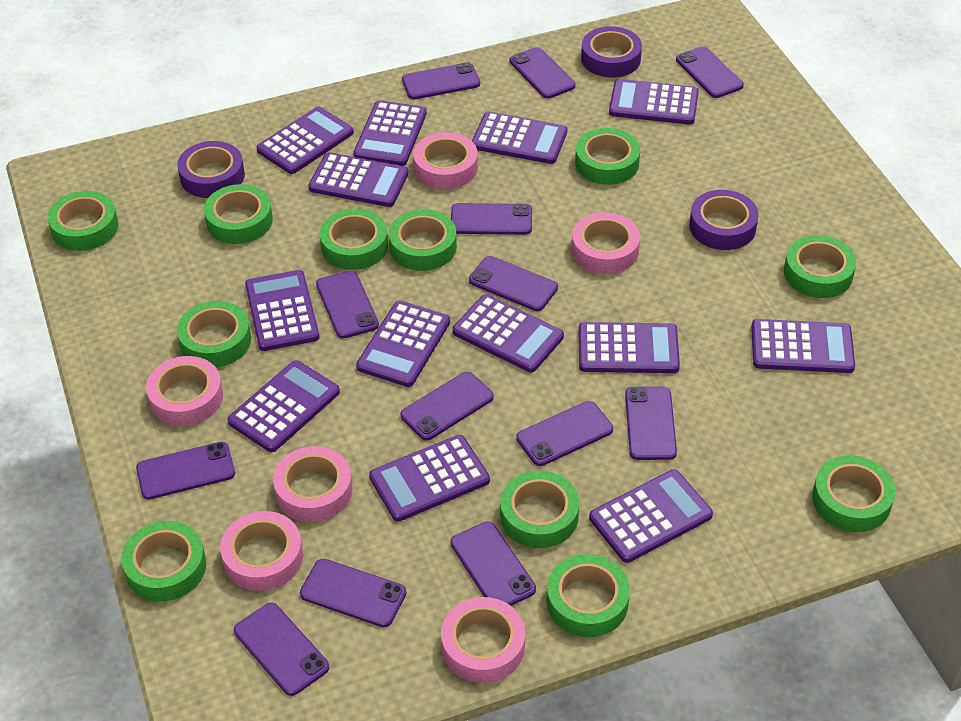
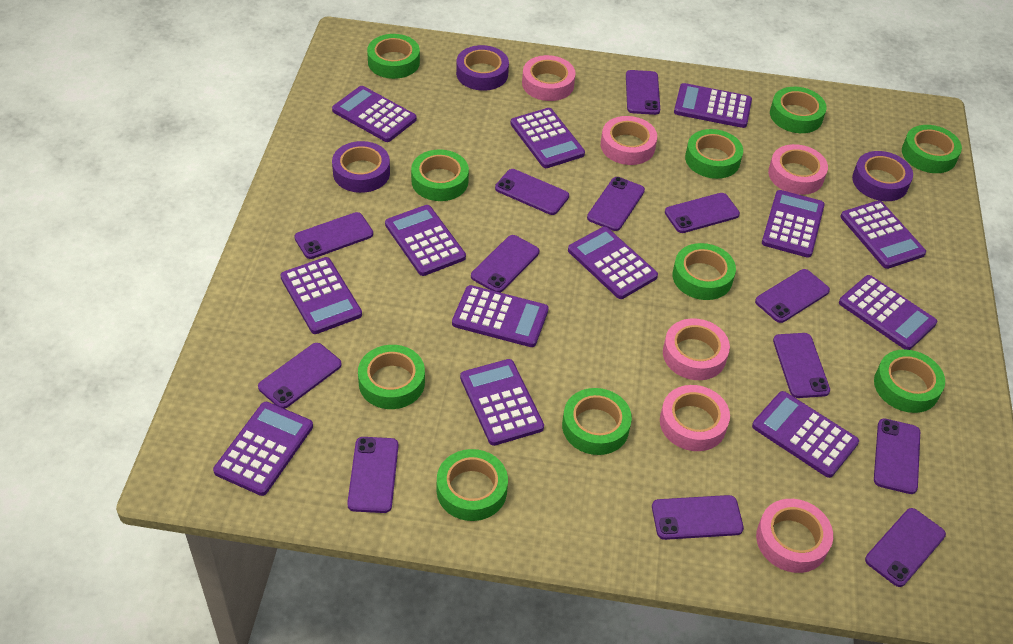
green tape: [47,191,119,251] [121,521,206,602] [177,301,251,367] [204,184,273,244] [320,209,388,270] [389,209,457,271] [500,471,579,548] [547,554,630,637] [575,128,640,185] [784,235,856,298] [812,455,895,532] = 11 -> [358,345,425,409] [367,34,420,79] [411,149,469,201] [437,449,508,521] [562,388,632,455] [672,243,736,300] [685,129,743,179] [770,87,827,133] [874,349,945,413] [902,125,962,173] = 10

